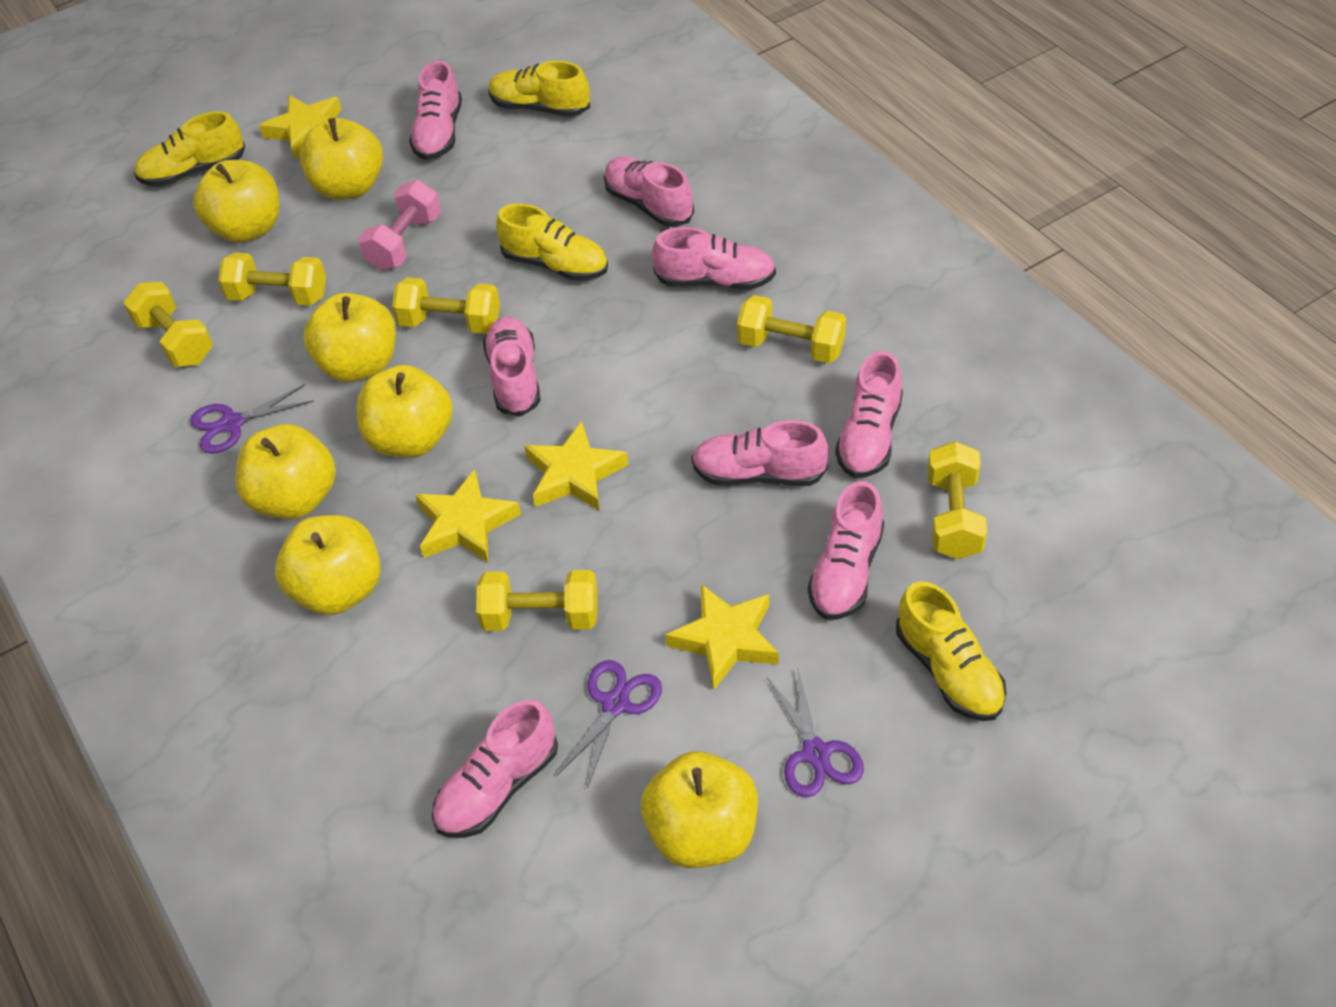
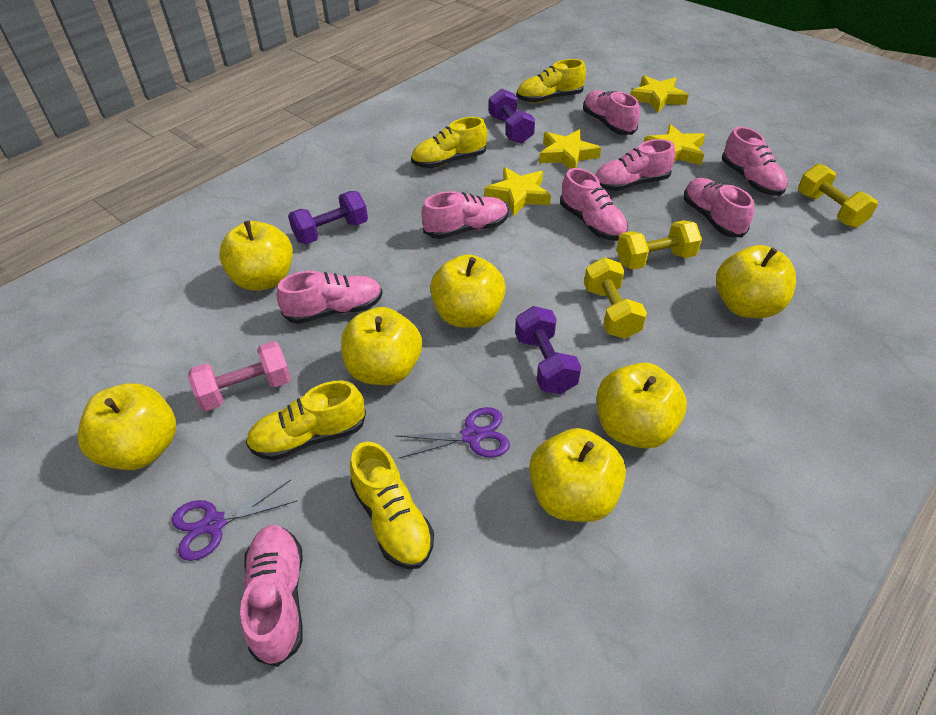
purple dumbbell: none = 0 -> [288,191,368,244] [489,88,535,144] [515,306,581,394] = 3
purple scissors: [190,384,314,454] [557,660,662,789] [767,667,864,797] = 3 -> [172,480,298,561] [396,407,510,458] = 2
yellow dumbbell: [123,282,213,367] [218,252,326,305] [392,277,500,334] [476,570,598,631] [737,295,846,363] [927,441,987,559] = 6 -> [584,257,647,339] [616,220,702,270] [798,163,878,228] = 3

